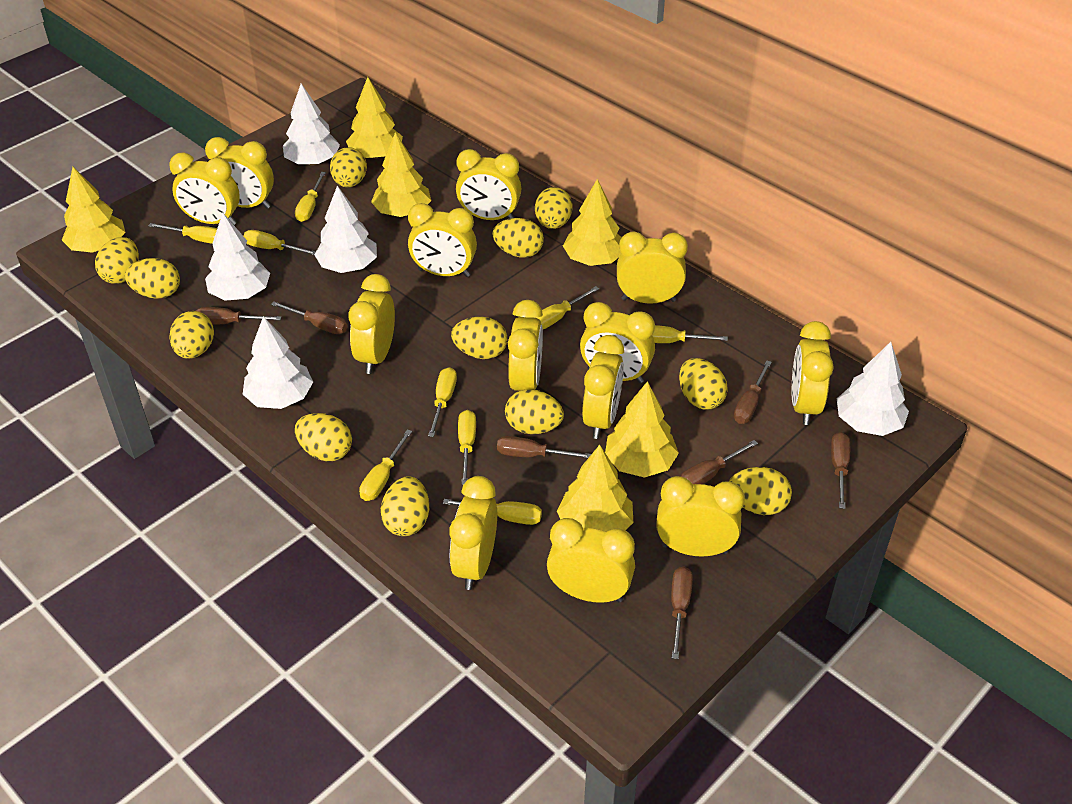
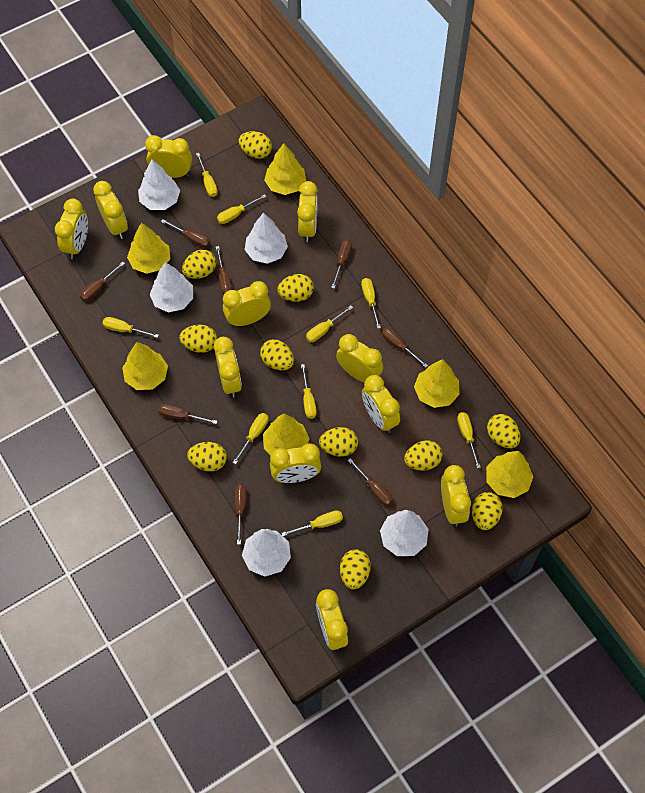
brown screwdriver: [196,307,281,324] [271,302,348,334] [497,436,591,458] [671,567,693,659] [681,440,758,484] [734,360,772,424] [831,432,850,509] = 7 -> [80,262,125,301] [158,404,217,424] [161,219,210,248] [216,246,232,294] [234,484,247,545] [331,240,352,289] [348,458,393,506] [382,327,428,368] = 8
yellow clock: [169,153,240,225] [205,137,274,209] [348,274,395,374] [408,203,477,277] [450,476,497,590] [456,149,521,220] [508,300,543,391] [547,518,635,603] [580,302,655,383] [582,335,624,439] [617,232,688,304] [656,476,745,557] [792,321,834,425] = 13 -> [55,198,88,259] [93,181,128,239] [145,135,192,178] [214,337,242,397] [223,281,271,326] [270,443,321,483] [297,181,318,242] [316,589,348,650] [336,334,383,383] [362,375,400,433] [441,465,471,527] = 11
yellow egg: [95,237,139,284] [125,258,180,299] [169,311,214,359] [295,413,352,461] [330,147,367,187] [381,476,429,536] [451,317,507,359] [492,218,544,258] [505,389,564,434] [535,187,573,229] [679,358,728,409] [729,467,792,515] = 12 -> [179,325,217,353] [182,249,216,279] [187,442,227,472] [238,131,272,159] [260,339,294,370] [277,274,314,302] [319,427,358,456] [340,549,371,590] [404,440,443,471] [472,492,503,530] [487,414,521,448] = 11

